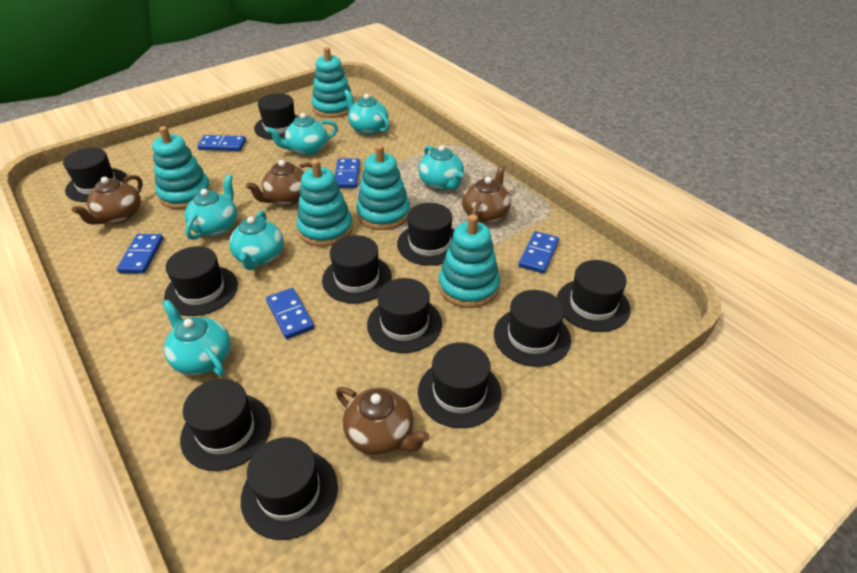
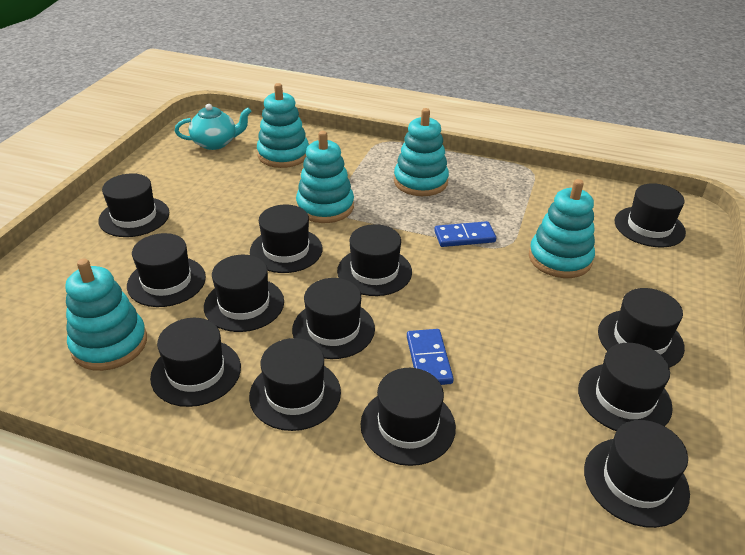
black hat: [63,148,128,202] [164,246,238,316] [180,379,271,471] [241,437,338,540] [254,93,299,140] [322,235,392,303] [367,278,442,353] [397,203,454,266] [418,342,502,428] [494,290,571,367] [557,260,631,332] = 11 -> [98,173,169,237] [127,233,206,307] [150,318,241,407] [204,255,284,332] [249,338,341,431] [250,205,322,273] [292,278,375,359] [337,224,412,296] [361,368,456,466] [578,343,673,431] [584,420,690,528] [598,288,685,368] [614,183,686,248] = 13
blue domino: [117,234,163,274] [197,135,246,151] [266,288,314,339] [335,158,360,188] [519,231,559,274] = 5 -> [407,329,454,385] [434,221,496,247] = 2
brown teapot: [72,175,143,225] [246,160,312,206] [336,387,430,455] [462,164,511,223] = 4 -> none = 0
turquoise teapot: [162,300,231,376] [185,174,237,240] [229,211,284,270] [267,113,338,155] [344,90,390,135] [419,145,464,190] = 6 -> [175,104,251,150] = 1

